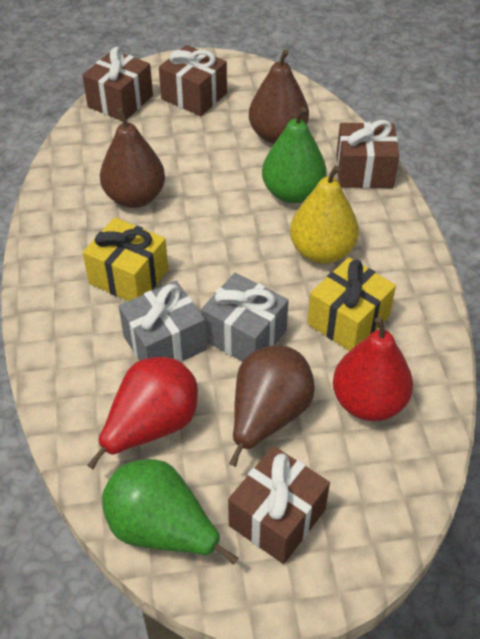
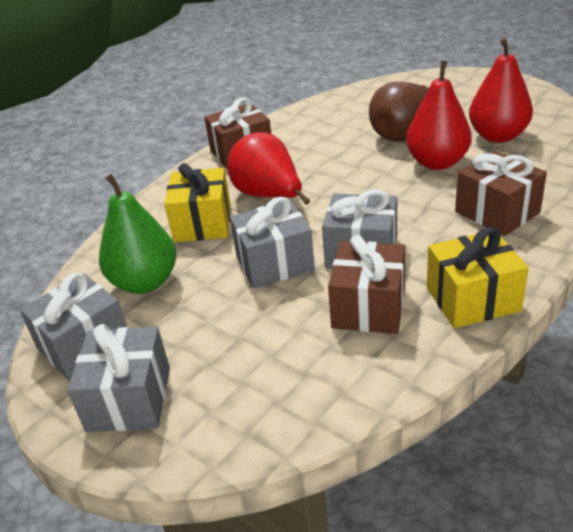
brown gift: [82,47,153,121] [159,45,227,116] [228,446,330,564] [336,120,399,188] = 4 -> [204,98,271,170] [328,235,405,334] [455,151,547,236] = 3
brown pear: [100,108,165,208] [229,345,315,467] [249,49,309,144] = 3 -> [369,82,429,142] = 1
green pear: [102,459,238,565] [262,107,327,203] = 2 -> [99,174,177,294] = 1
grey gift: [119,281,206,362] [201,273,289,362] = 2 -> [20,273,127,381] [67,324,170,432] [230,197,315,289] [322,189,397,268] = 4
red pear: [87,357,198,470] [333,317,413,421] = 2 -> [227,132,310,205] [406,61,472,170] [469,38,533,143] = 3
yellow pear: [290,165,359,264] = 1 -> none = 0

